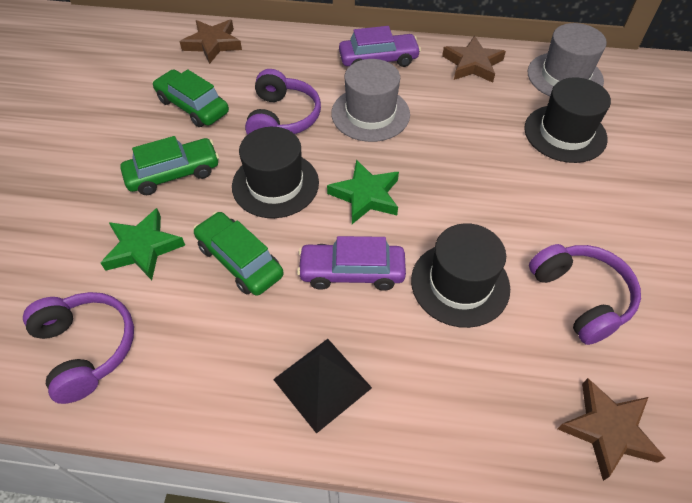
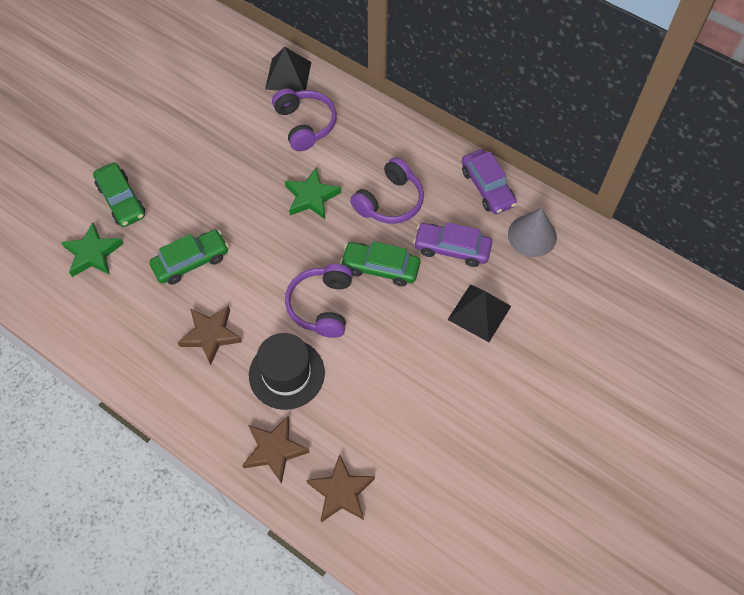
black hat: [232,127,319,218] [411,223,510,328] [524,77,611,163] = 3 -> [249,333,325,410] = 1
black pyramid: [273,339,372,434] = 1 -> [265,47,311,92] [448,284,511,342] = 2
grey cone: none = 0 -> [508,208,557,257] = 1
grey hat: [331,59,410,142] [527,23,607,97] = 2 -> none = 0

